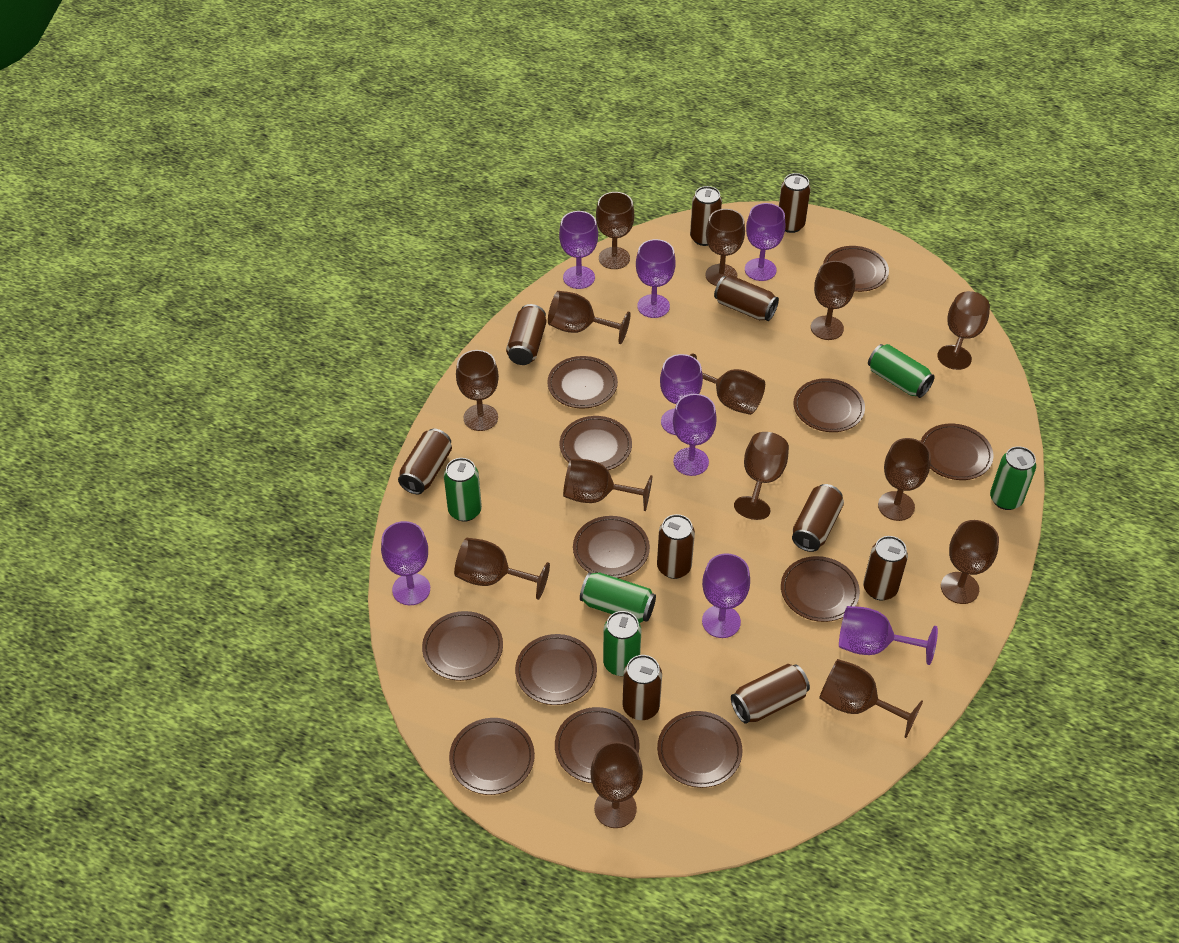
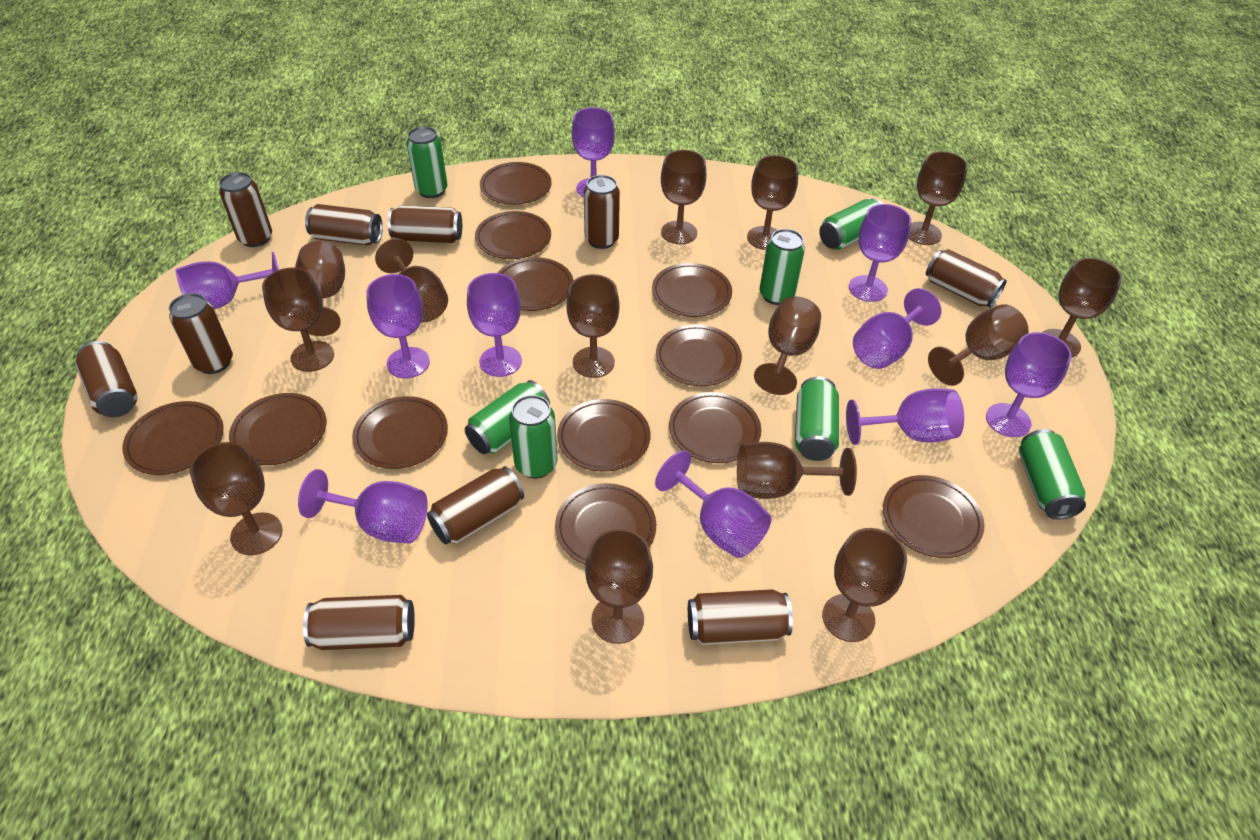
green can: [444,458,482,522] [580,572,656,623] [603,611,641,676] [868,344,935,398] [990,446,1036,510] = 5 -> [407,126,447,198] [465,380,550,454] [509,395,557,478] [760,229,805,305] [795,377,839,461] [819,199,883,250] [1019,429,1086,519] = 7
purple goblet: [381,521,430,605] [559,211,598,289] [636,239,676,318] [660,354,703,435] [673,394,717,476] [702,553,750,638] [745,203,785,281] [839,606,938,665] = 8 -> [175,252,279,309] [298,469,428,543] [366,274,430,378] [467,273,522,377] [572,107,615,197] [655,451,772,558] [846,388,964,445] [849,204,911,302] [853,288,942,369] [986,332,1072,437] = 10

